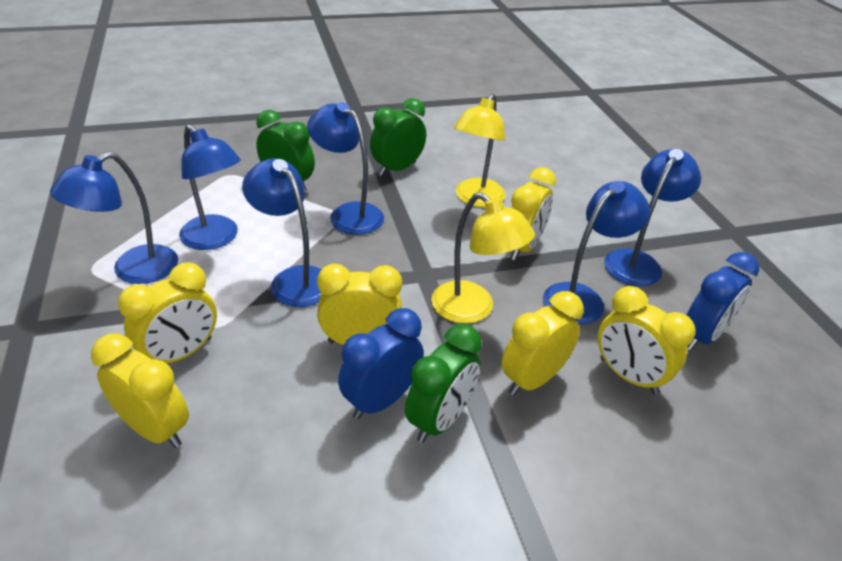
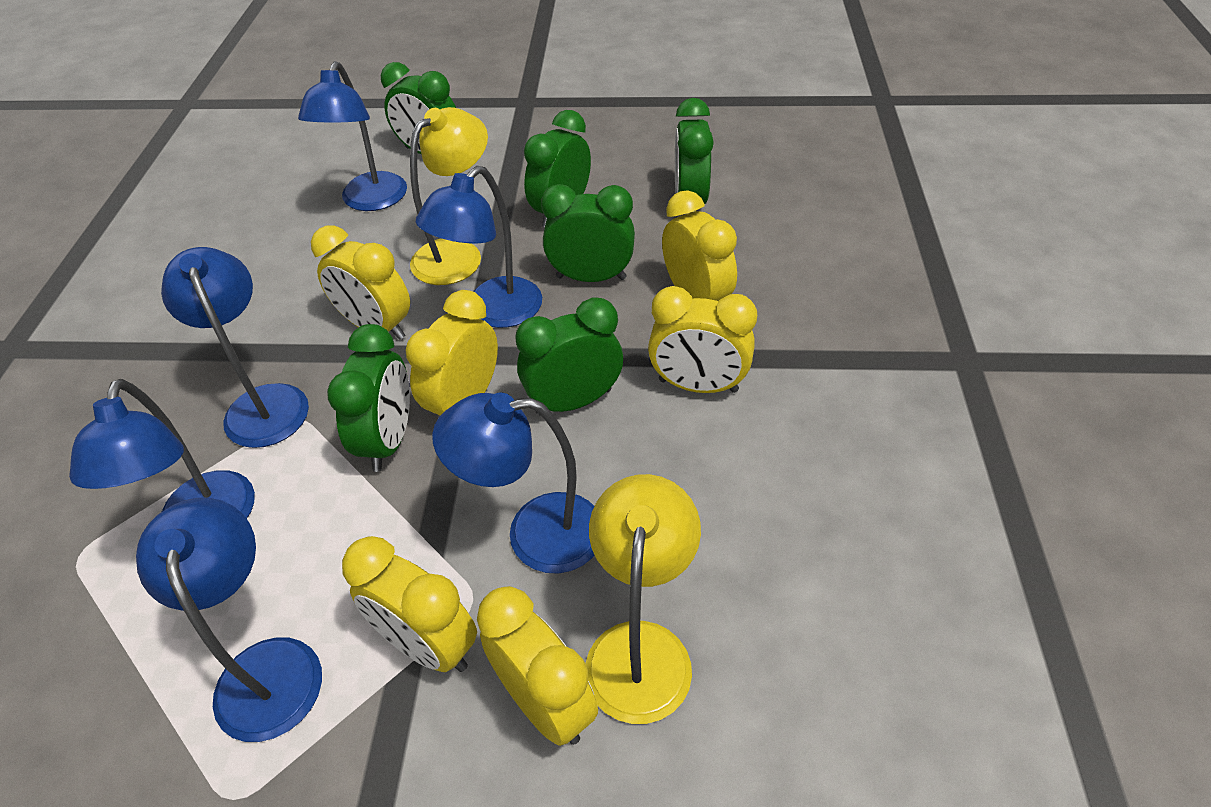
blue clock: [338,308,424,419] [687,252,759,351] = 2 -> none = 0
green clock: [256,110,315,192] [370,98,426,176] [405,324,482,443] = 3 -> [327,324,410,472] [381,62,456,154] [515,297,623,416] [524,110,591,228] [541,184,635,282] [675,98,714,212] = 6

